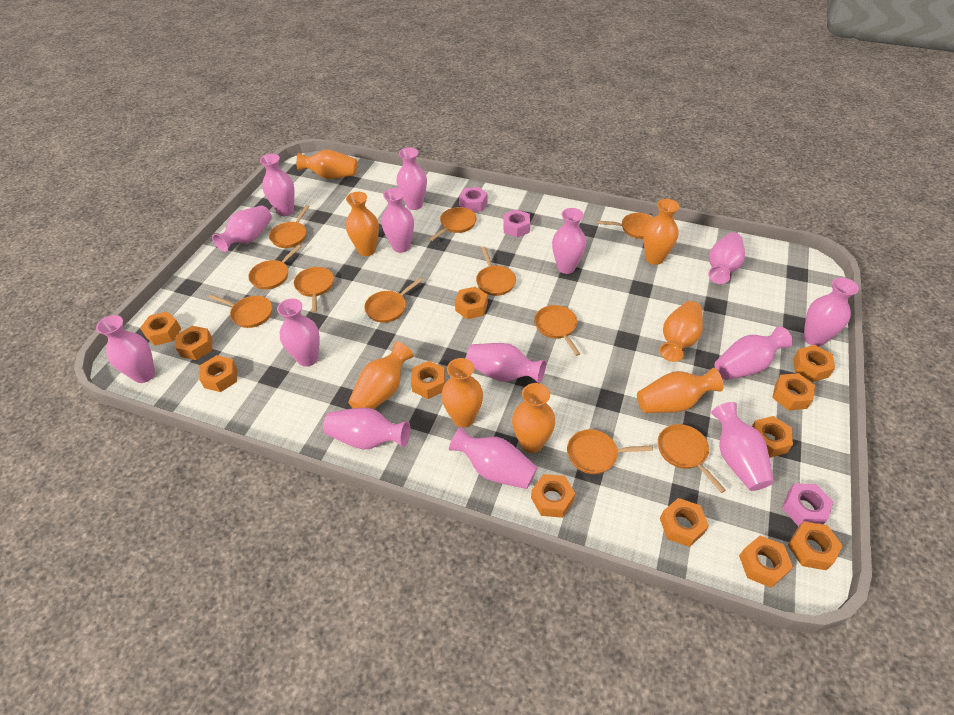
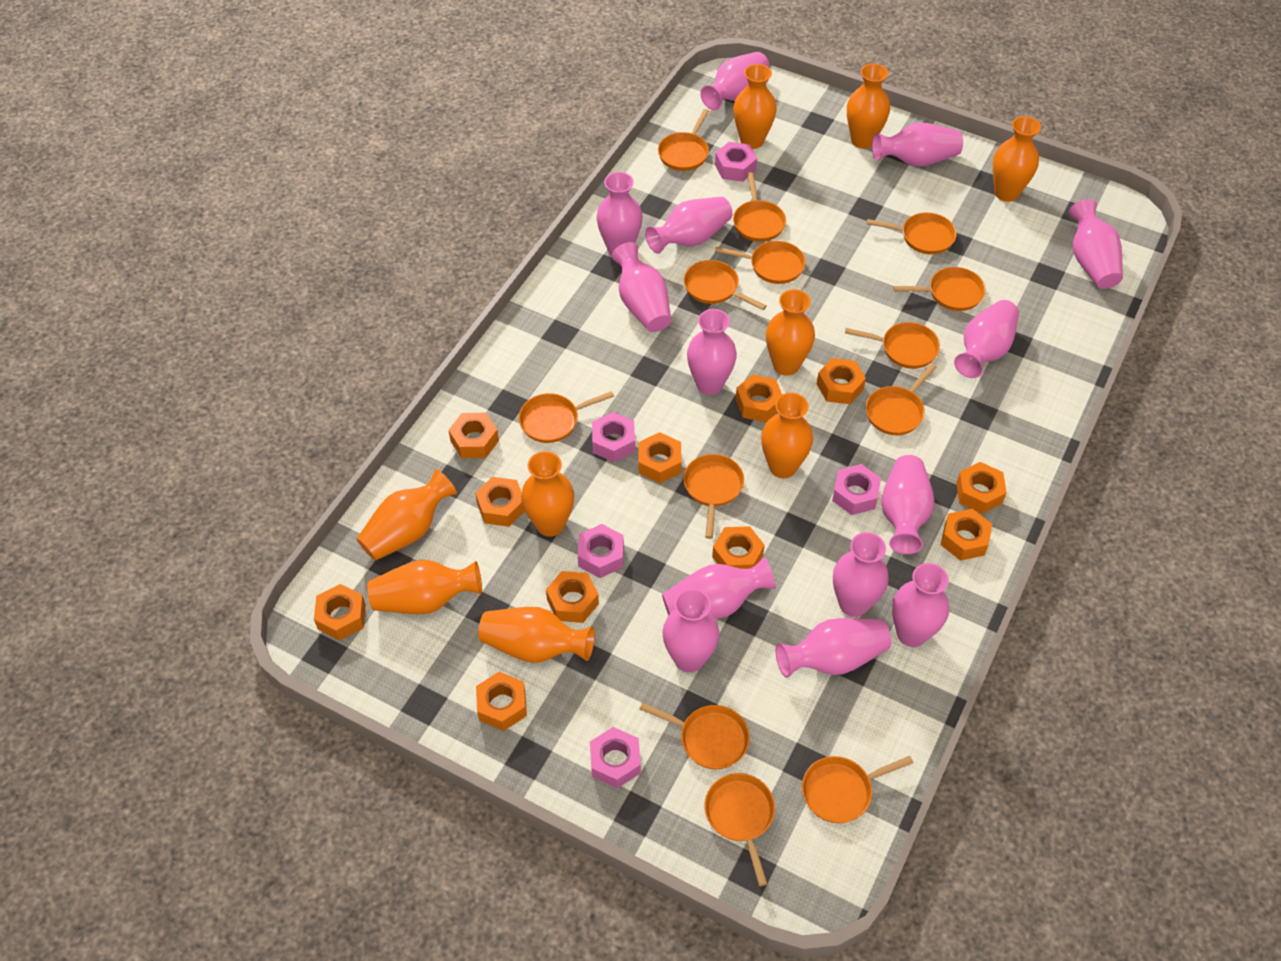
orange nut: [140,312,181,346] [175,326,212,360] [199,355,237,392] [411,361,445,399] [455,287,488,319] [531,474,576,518] [660,498,709,547] [739,536,793,588] [752,416,793,458] [772,373,815,411] [788,521,843,570] [793,345,835,382] = 12 -> [314,584,366,640] [449,413,499,458] [475,477,525,527] [476,672,527,731] [546,571,599,623] [638,432,682,483] [712,526,765,569] [736,375,782,422] [817,358,866,404] [941,509,992,561] [956,462,1007,514] = 11
orange pan: [209,294,272,328] [248,245,302,290] [269,205,309,248] [294,267,334,313] [364,278,423,323] [430,207,477,241] [476,247,516,296] [535,305,580,356] [567,429,653,474] [597,213,654,239] [658,424,726,493] = 11 -> [519,391,614,443] [640,702,750,769] [658,109,709,171] [683,454,744,539] [684,260,767,310] [705,773,775,887] [715,241,806,284] [733,172,786,242] [802,756,913,823] [845,322,940,369] [866,363,937,435] [867,212,957,255] [893,267,986,311] = 13
orange vase: [297,150,357,179] [346,192,379,256] [348,342,413,409] [441,358,483,428] [512,383,555,453] [637,368,724,413] [643,199,680,265] [659,301,703,362] = 8 -> [356,469,457,561] [367,560,482,614] [478,607,595,663] [521,451,574,537] [733,64,777,149] [761,393,813,478] [766,289,815,376] [847,63,890,149] [993,116,1041,202] = 9
pink nut: [459,187,488,212] [503,209,530,238] [782,483,833,526] = 3 -> [578,524,624,578] [590,727,641,788] [592,412,635,462] [715,142,757,182] [832,464,881,515] = 5

